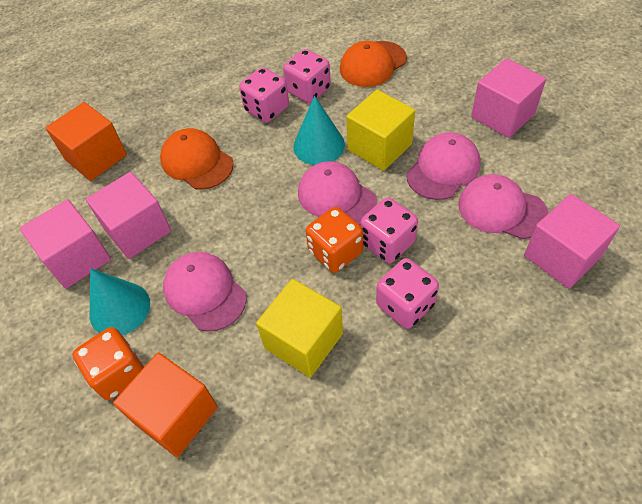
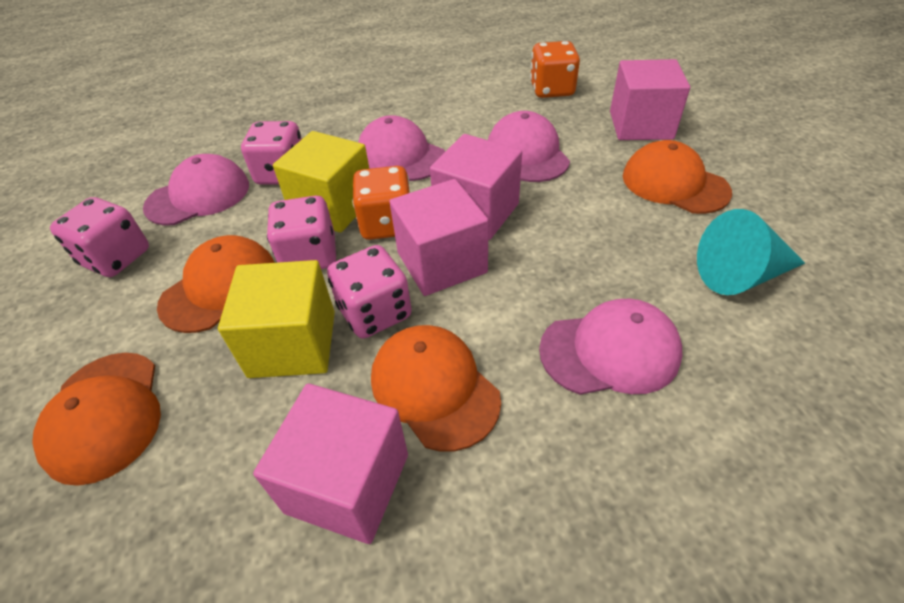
orange cap: [160,128,234,190] [340,41,407,87] = 2 -> [32,353,161,486] [157,235,275,333] [371,325,501,452] [623,140,732,214] = 4
orange cube: [45,102,127,181] [113,352,218,457] = 2 -> none = 0
turquoise cone: [90,268,150,335] [293,96,345,165] = 2 -> [697,209,805,295] = 1

